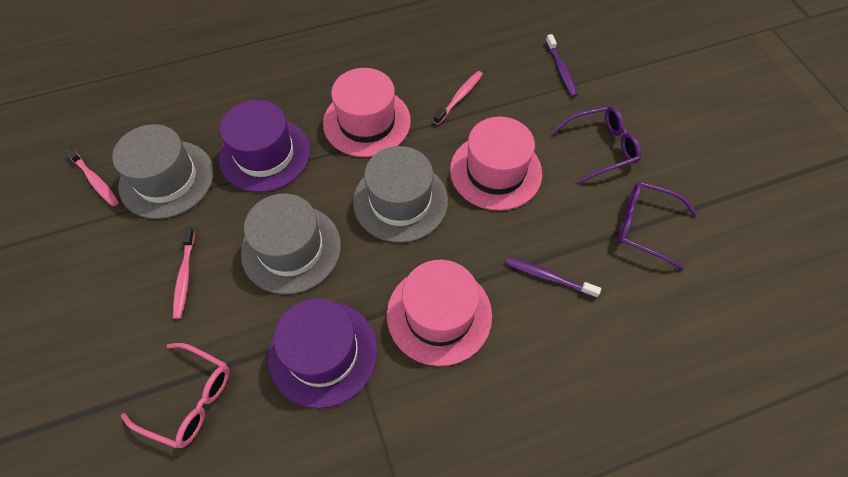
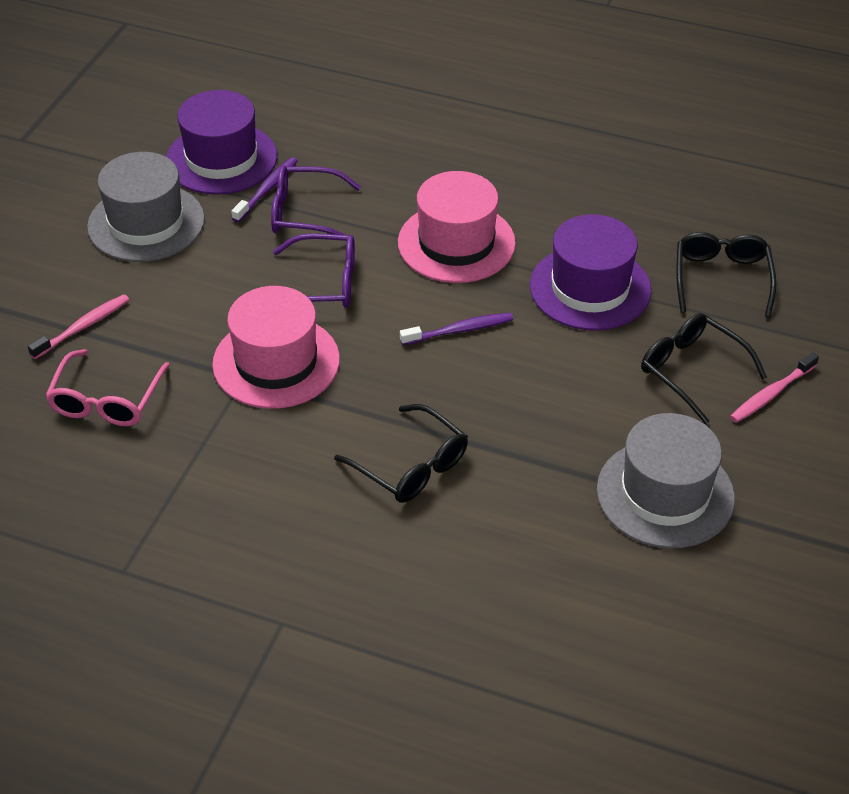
black glasses: none = 0 -> [334,404,468,503] [641,313,767,424] [676,232,776,317] = 3
grey hat: [112,124,214,219] [241,193,341,294] [353,146,448,243] = 3 -> [87,152,205,262] [597,413,735,548] = 2
pink hat: [323,68,411,157] [387,260,492,366] [450,117,542,211] = 3 -> [212,286,340,409] [398,171,516,283] = 2
pink toothbrush: [64,147,119,206] [173,227,195,319] [433,71,483,125] = 3 -> [28,294,129,359] [730,352,819,423] = 2

